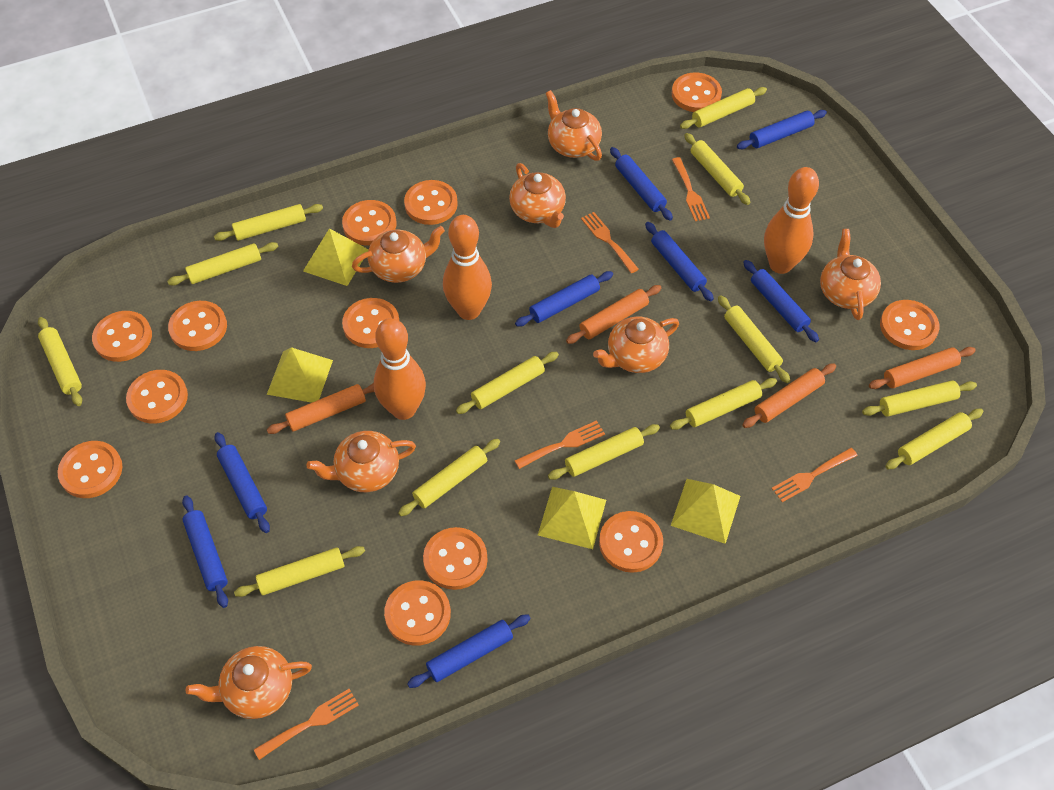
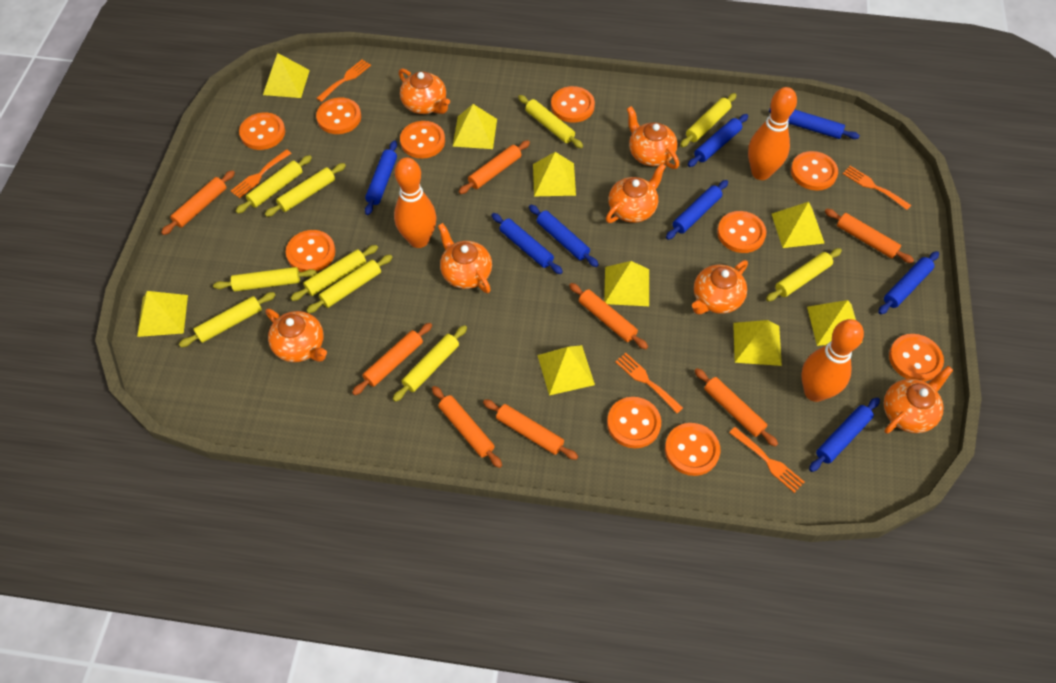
orange button: [58,441,122,498] [92,311,152,362] [126,370,188,424] [168,301,227,351] [342,200,397,246] [342,298,399,348] [384,580,451,646] [404,180,458,225] [423,527,488,590] [599,511,663,573] [672,73,722,112] [880,300,939,350] = 12 -> [239,112,285,150] [286,230,336,272] [316,97,361,134] [400,121,445,159] [551,86,595,123] [607,397,661,448] [665,423,720,476] [717,211,766,253] [791,151,838,191] [889,334,944,382] = 10
orange rolling pin: [267,383,374,434] [566,285,661,344] [742,363,836,428] [869,347,976,389] = 4 -> [161,170,235,235] [352,323,432,395] [432,386,502,468] [459,140,530,194] [483,399,578,460] [569,283,648,349] [694,368,778,447] [825,209,914,263] = 8
yellow pyramid: [267,347,333,403] [303,228,369,286] [538,487,606,549] [671,479,740,544] = 4 -> [137,291,188,337] [263,53,310,98] [453,104,497,149] [533,152,576,196] [537,345,595,395] [604,261,649,306] [733,320,782,366] [772,202,825,248] [807,300,862,346] = 9
yellow rolling pin: [38,317,82,406] [167,242,279,286] [214,204,323,241] [234,546,365,597] [398,439,500,516] [456,352,559,414] [548,424,660,480] [670,378,777,430] [680,87,767,129] [684,133,750,205] [718,295,790,383] [862,380,977,417] [885,409,983,469] = 13 -> [179,292,276,347] [213,267,317,292] [236,155,312,214] [265,163,346,217] [291,245,378,301] [306,255,393,313] [393,325,467,402] [518,95,583,148] [680,93,737,147] [766,248,842,301] = 10

